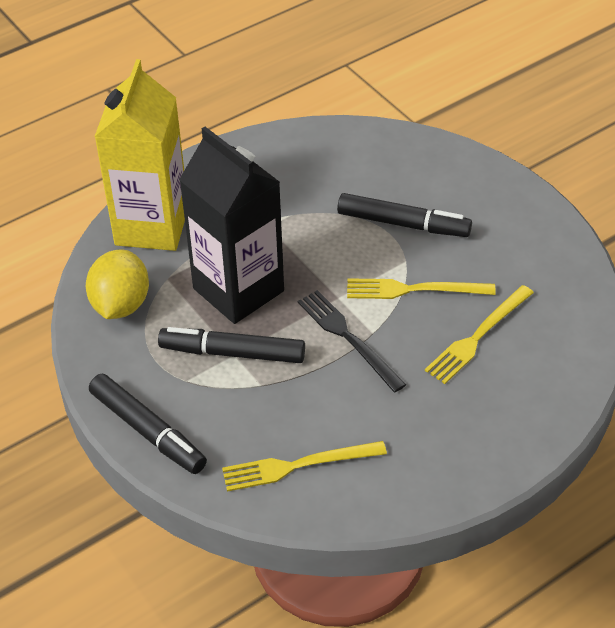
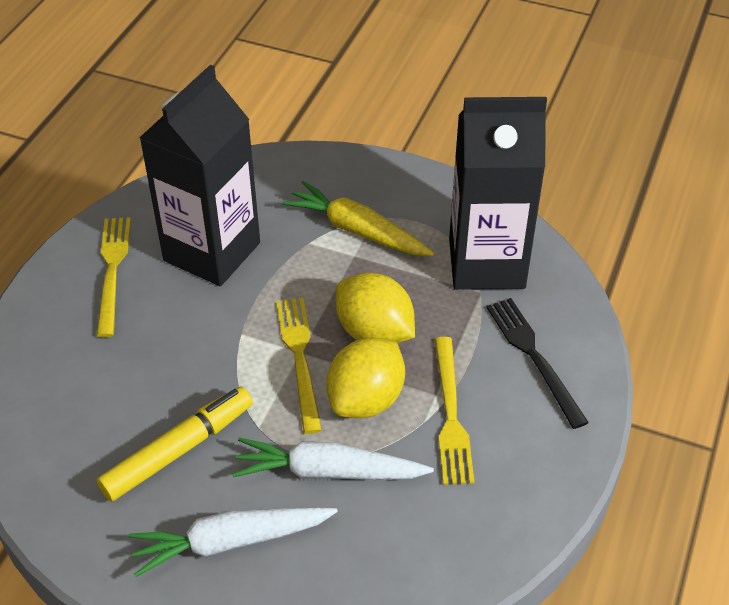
black carton: [179,127,284,324] = 1 -> [140,65,260,286] [449,97,547,290] = 2
black marker: [89,374,207,474] [158,327,305,363] [337,193,472,237] = 3 -> none = 0
white carrot: none = 0 -> [128,507,338,577] [232,438,434,480] = 2
yellow carrot: none = 0 -> [282,181,435,256] = 1
yellow carton: [94,59,185,251] = 1 -> none = 0
yellow lemon: [86,250,149,319] = 1 -> [327,337,405,418] [335,273,415,343] = 2
yellow marker: none = 0 -> [97,386,253,502] = 1

